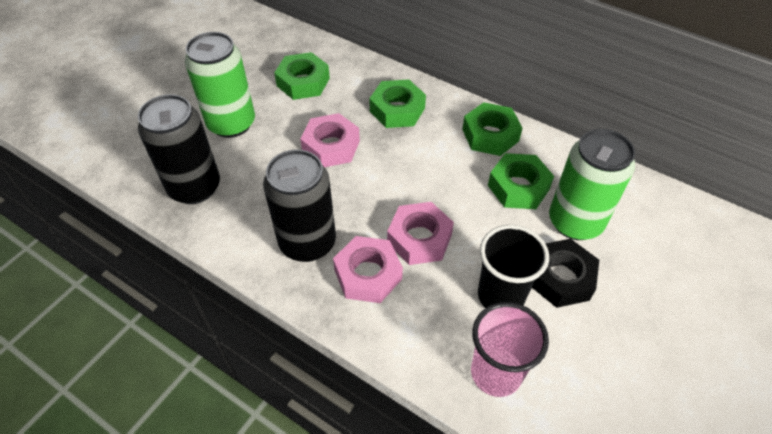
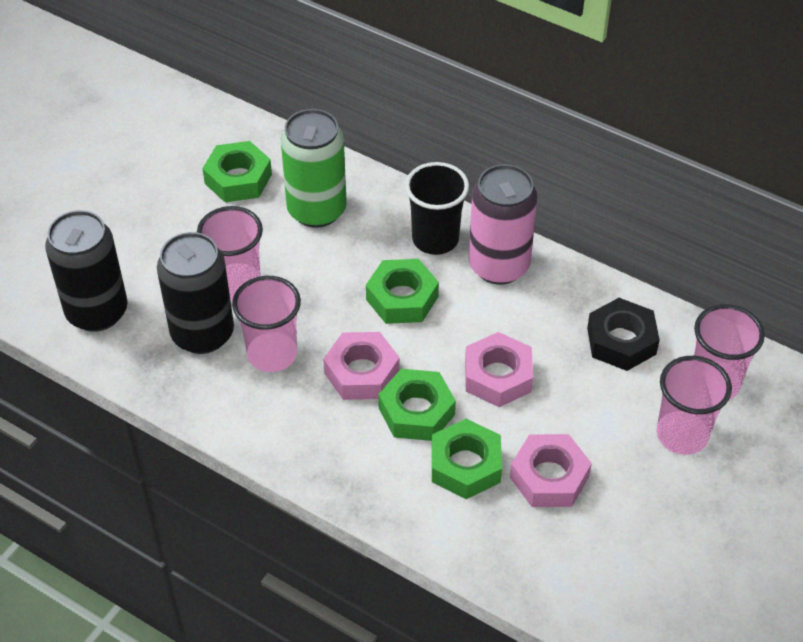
green can: [185,32,255,138] [549,129,635,240] = 2 -> [281,109,347,228] = 1
pink can: none = 0 -> [469,164,538,285] = 1
pink cup: [471,302,549,397] = 1 -> [197,206,263,300] [232,276,301,372] [657,356,732,455] [694,304,765,400] = 4

